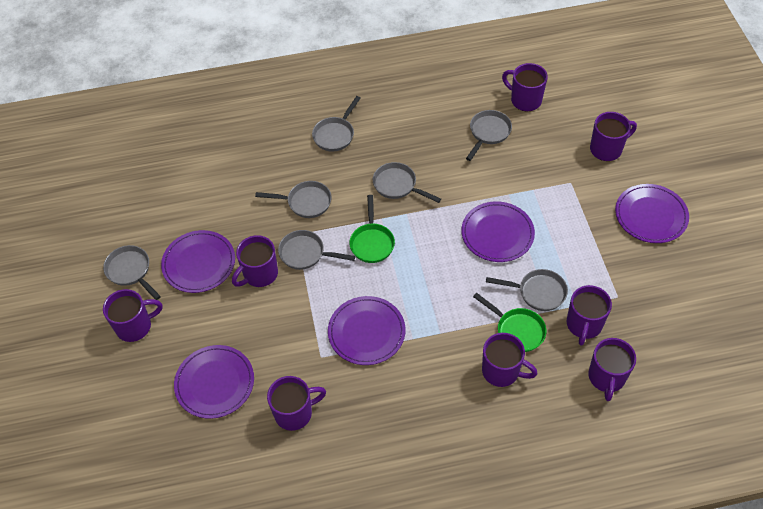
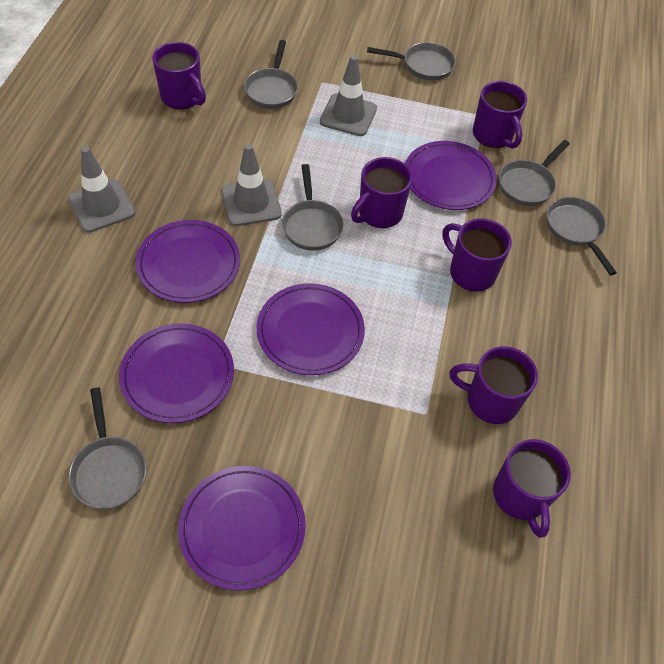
green pan: [349,195,395,263] [473,293,546,352] = 2 -> none = 0
grey pan: [103,245,161,300] [255,181,331,218] [278,230,355,270] [312,96,361,152] [373,162,441,203] [466,110,512,161] [486,269,568,311] = 7 -> [68,387,147,509] [244,40,298,109] [282,164,343,251] [367,42,456,81] [499,140,570,206] [547,197,617,275] = 6
grey traffic cone: none = 0 -> [68,146,135,233] [221,144,282,226] [320,55,377,136] = 3
purple mug: [103,289,163,342] [232,235,278,287] [267,376,326,431] [482,333,538,387] [502,63,548,111] [567,285,612,346] [588,338,636,401] [590,112,637,161] = 8 -> [152,42,206,110] [351,157,412,228] [443,218,512,291] [449,346,538,424] [473,81,527,149] [493,439,571,538] = 6

